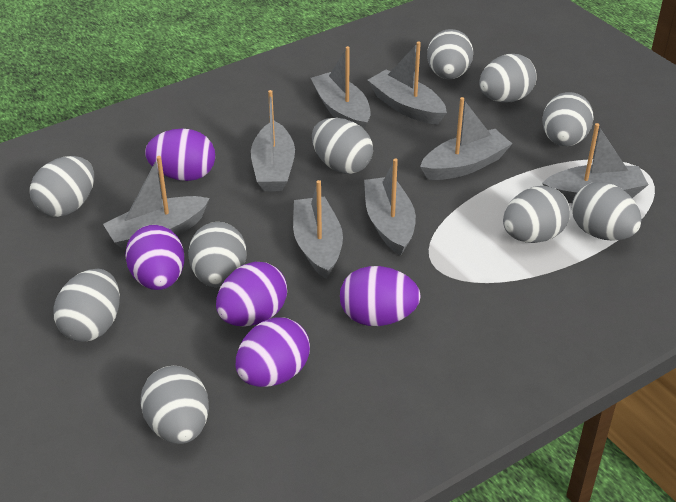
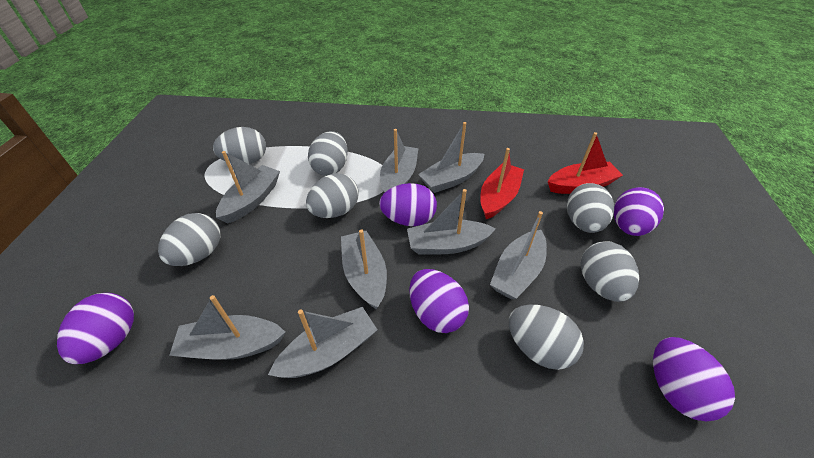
grey egg: [30,156,94,217] [53,269,120,342] [140,366,209,444] [188,222,247,287] [312,118,373,174] [427,29,473,79] [479,54,537,103] [503,186,570,243] [542,92,594,146] [572,182,642,241] = 10 -> [158,213,220,266] [213,127,266,164] [306,173,359,218] [308,131,348,176] [509,305,584,370] [567,183,614,233] [581,241,639,302] = 7
red boat: none = 0 -> [480,148,524,219] [548,132,623,194] = 2

